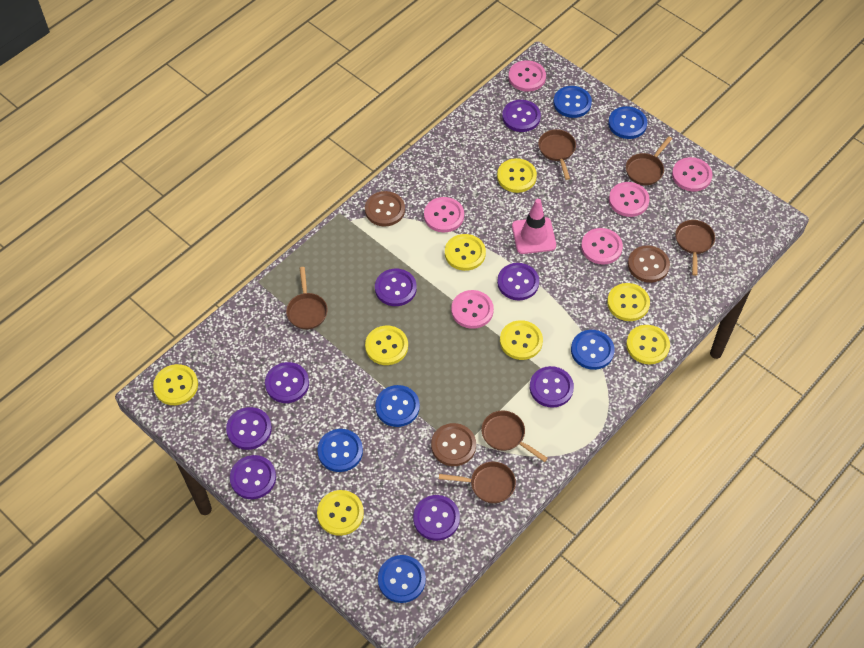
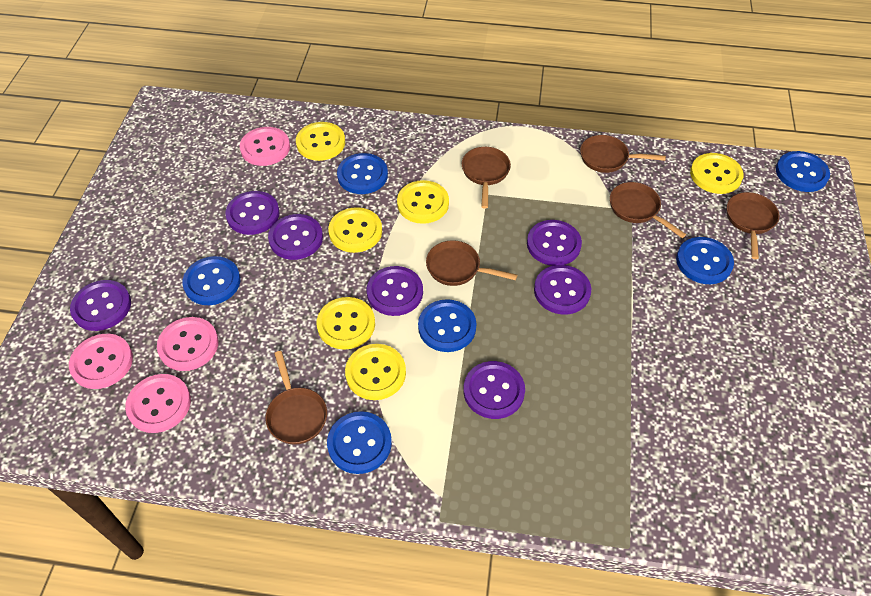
brown button: [365,191,405,226] [431,423,476,466] [628,245,670,283] = 3 -> none = 0
pink button: [424,197,464,232] [451,290,494,329] [508,60,546,92] [581,228,623,265] [609,182,650,217] [672,157,713,192] = 6 -> [69,334,133,389] [125,374,191,433] [157,317,219,371] [240,127,290,166] = 4
pink traffic cone: [512,199,556,254] = 1 -> none = 0
purple button: [226,407,272,450] [230,455,276,499] [265,362,309,403] [375,269,417,306] [413,495,460,541] [497,263,539,300] [502,100,541,132] [530,366,574,408] = 8 -> [70,280,131,331] [225,191,280,235] [268,214,323,260] [367,266,423,316] [463,361,525,419] [527,220,582,266] [534,265,591,315] = 7
yellow button: [153,364,198,405] [317,490,364,536] [365,326,408,365] [445,234,486,271] [497,158,537,193] [500,320,543,360] [607,283,650,321] [626,325,670,364] = 8 -> [296,122,345,161] [317,297,375,349] [328,207,382,253] [345,344,406,400] [397,180,449,224] [690,153,744,194] = 6

